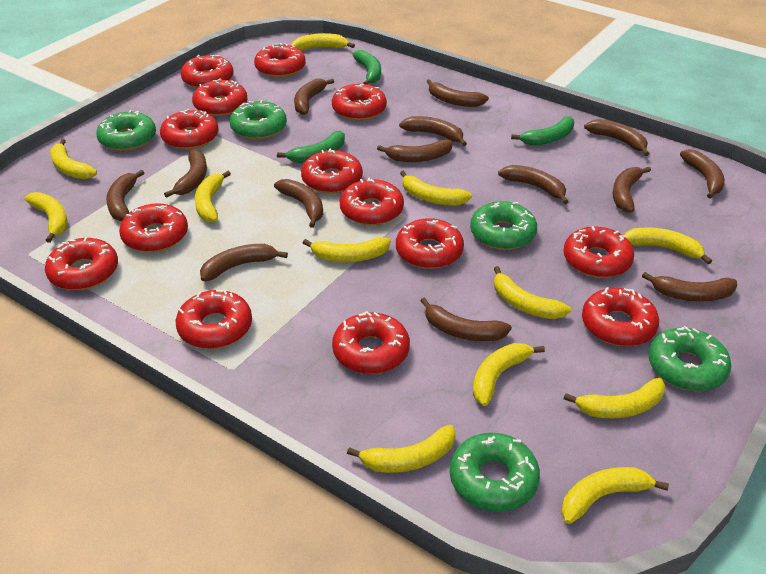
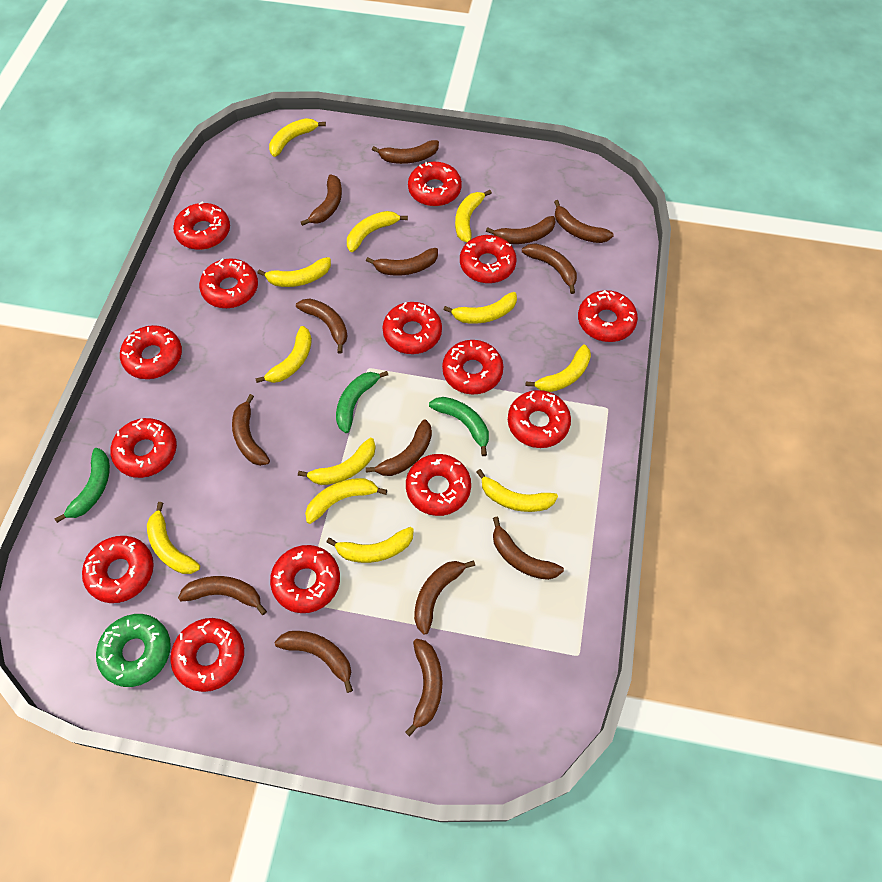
green donut: [96,110,156,151] [230,100,287,140] [450,433,540,512] [470,201,537,250] [649,326,731,391] = 5 -> [96,614,171,687] = 1

